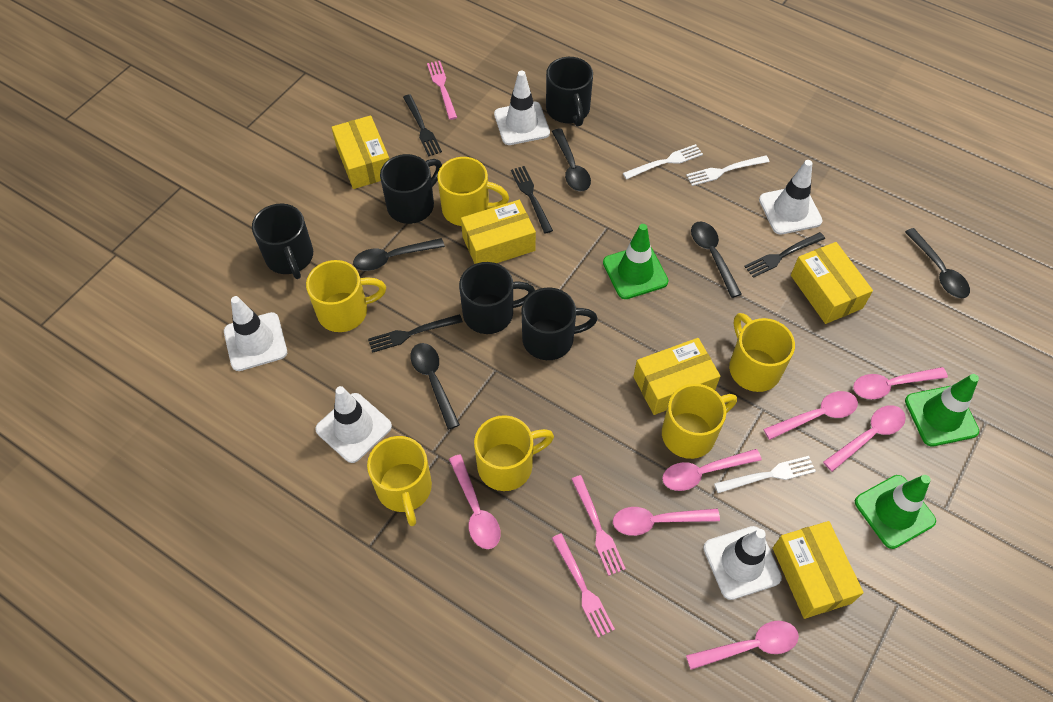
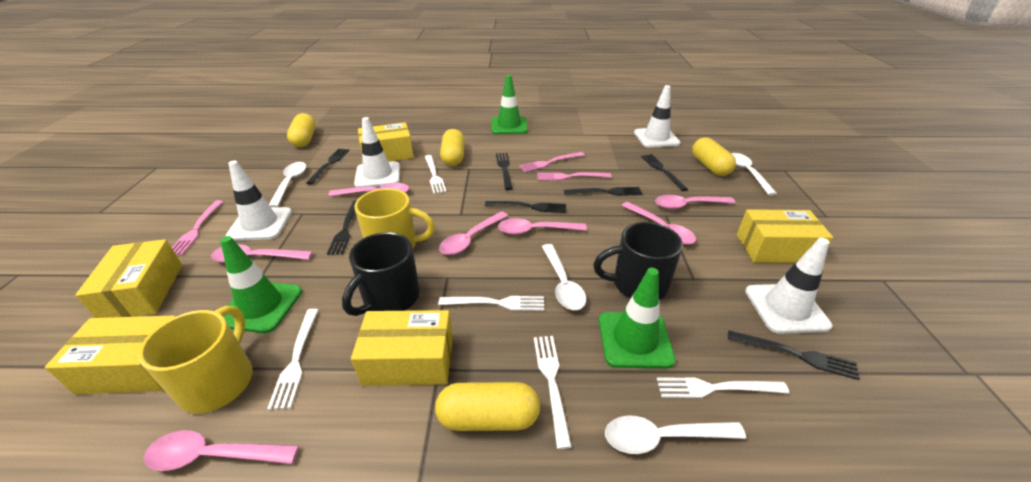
black fork: [368,314,463,353] [403,94,442,157] [511,166,553,234] [744,232,825,278] = 4 -> [306,148,349,185] [327,200,357,255] [485,201,566,213] [496,153,513,190] [564,187,642,196] [641,154,688,191] [728,330,860,380] = 7
black mug: [252,204,313,279] [380,154,442,224] [459,262,535,334] [521,287,598,360] [546,57,593,126] = 5 -> [342,232,420,316] [593,222,683,300] = 2
black spoon: [353,238,445,271] [410,343,460,430] [552,128,591,191] [691,221,742,298] [905,228,970,298] = 5 -> none = 0
white fork: [623,144,703,179] [686,155,770,186] [714,456,816,493] = 3 -> [267,309,318,410] [425,155,447,194] [438,296,544,311] [534,336,572,449] [657,378,789,398] = 5
white spoon: none = 0 -> [269,162,306,208] [542,244,586,310] [605,415,746,454] [731,153,777,195] = 4
white traffic cone: [224,296,287,371] [315,386,392,463] [494,71,550,145] [703,526,782,600] [759,160,823,235] = 5 -> [225,161,292,241] [354,117,400,188] [634,85,681,148] [745,238,832,334] = 4
yellow capsule: none = 0 -> [287,113,316,147] [435,382,540,431] [440,129,465,166] [692,137,736,176] = 4
yellow mug: [306,260,386,332] [367,436,432,526] [437,157,509,226] [474,415,554,491] [662,384,737,459] [729,313,795,392] = 6 -> [138,306,253,414] [355,188,435,248] = 2

